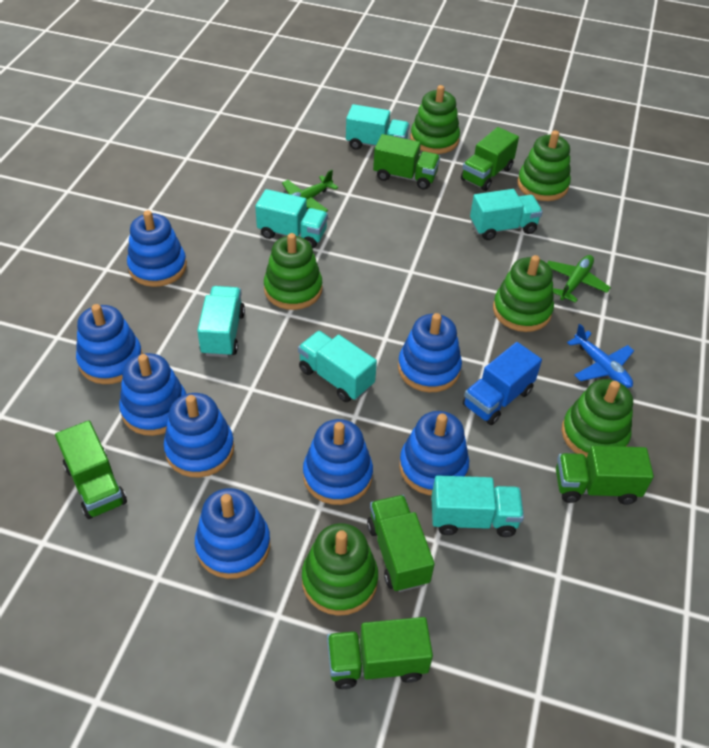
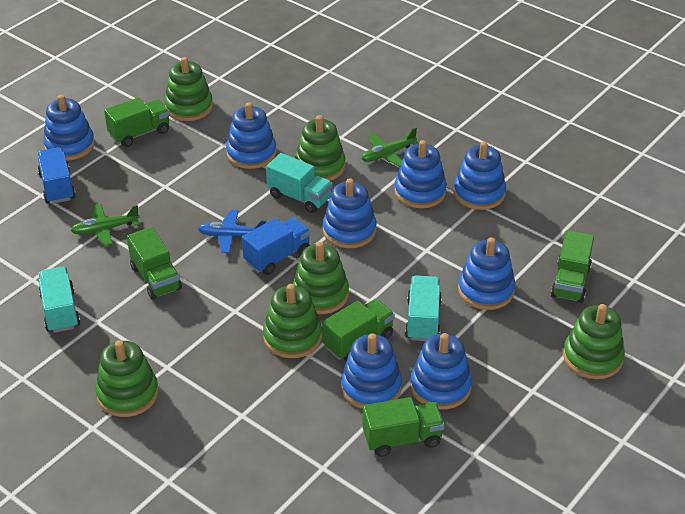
blue truck: [463,342,542,425] = 1 -> [37,147,76,204] [242,217,311,275] = 2
green truck: [55,420,127,519] [327,617,433,689] [367,495,435,592] [373,134,440,190] [461,127,519,191] [556,446,654,505] = 6 -> [104,98,170,147] [127,227,182,299] [322,299,395,361] [362,397,445,457] [551,230,594,303] = 5
turquoise truck: [197,286,245,357] [255,189,328,249] [298,331,377,402] [346,104,410,150] [431,475,524,537] [470,189,543,240] = 6 -> [39,266,80,333] [266,153,332,213] [405,275,442,341] = 3

